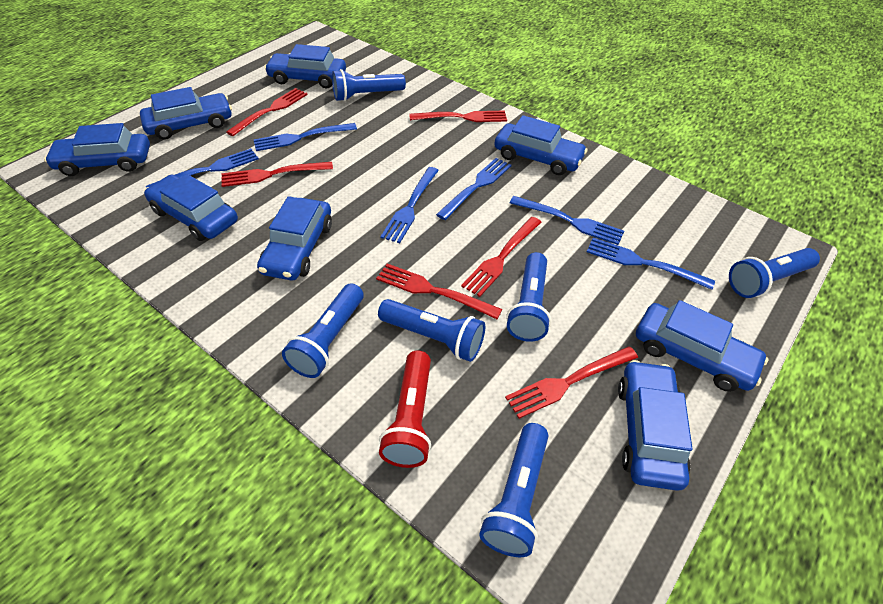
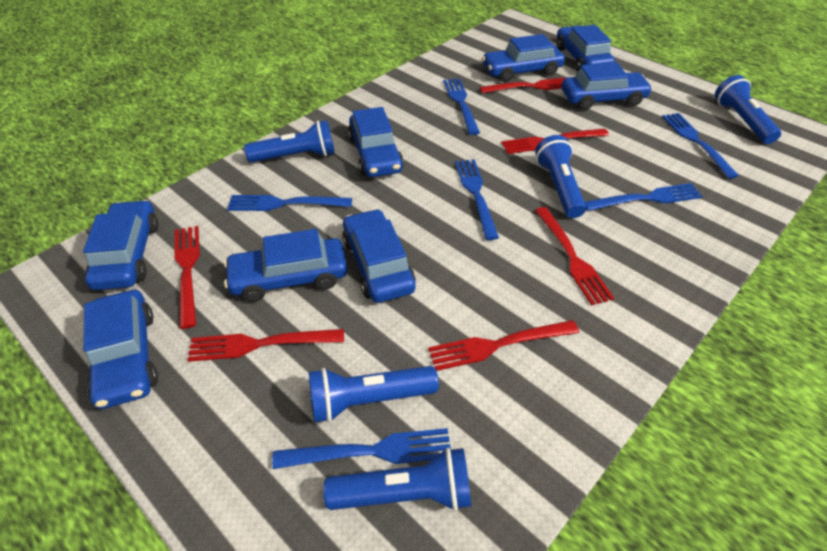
blue flashlight: [282,283,364,378] [332,69,406,101] [378,299,485,362] [479,423,549,557] [506,252,551,342] [729,248,820,298] = 6 -> [244,120,335,163] [309,366,439,423] [323,448,471,511] [535,135,586,218] [715,75,781,144] = 5
red flashlight: [379,351,431,468] = 1 -> none = 0

